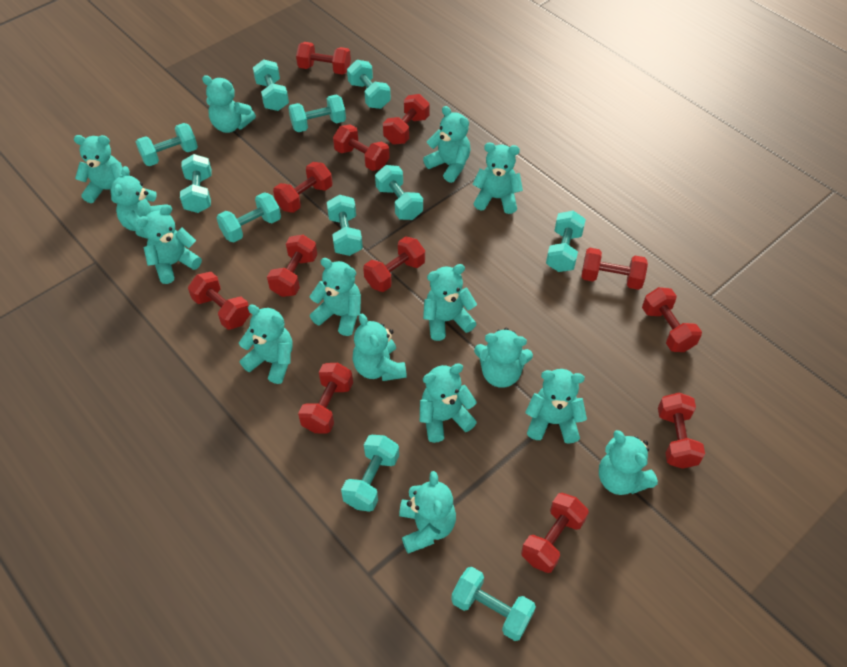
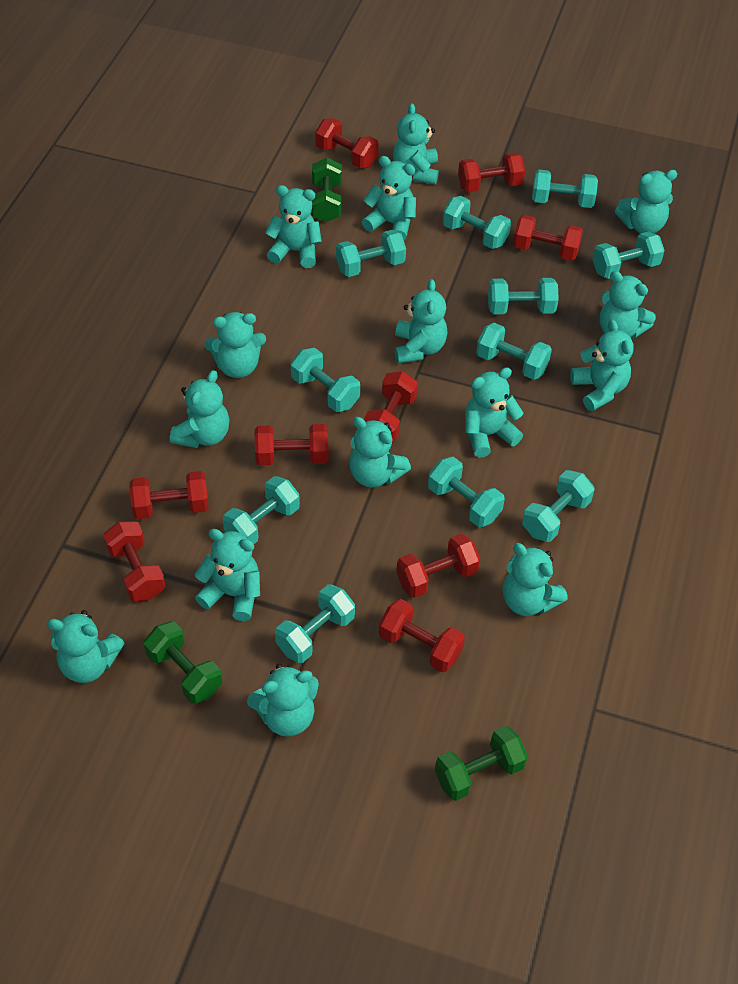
green dumbbell: none = 0 -> [144,621,222,704] [311,158,342,222] [435,726,527,801] = 3
red dumbbell: [188,272,251,330] [267,235,317,297] [273,162,333,213] [296,42,351,75] [298,363,353,434] [333,125,390,171] [363,236,425,292] [383,94,430,145] [521,493,589,573] [581,248,648,290] [642,287,702,352] [658,393,705,469] = 12 -> [103,521,166,601] [129,471,209,519] [255,424,329,466] [315,118,379,169] [364,371,418,442] [379,599,465,672] [396,533,480,598] [458,152,525,193] [513,215,583,261] = 9

